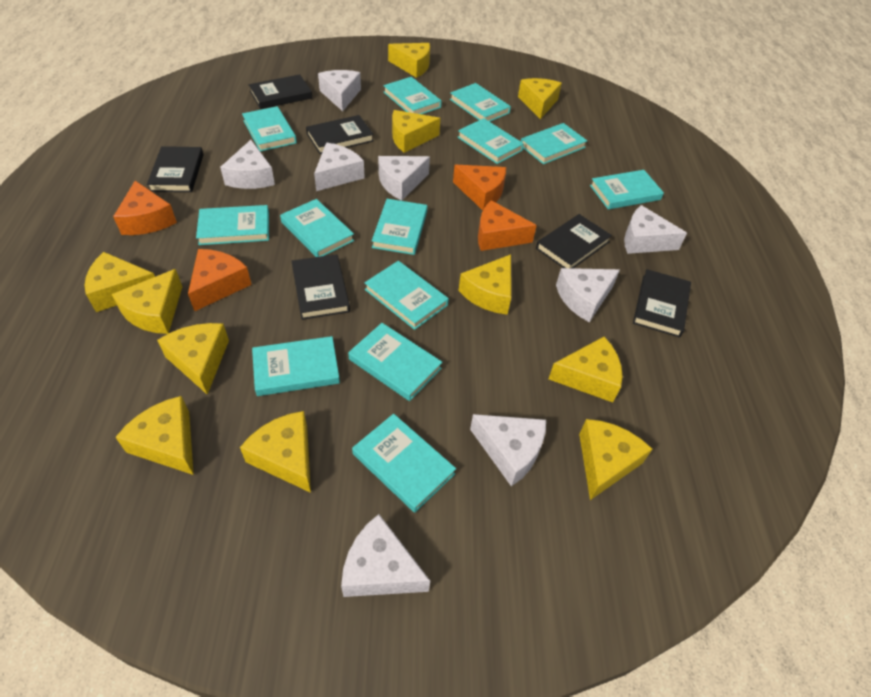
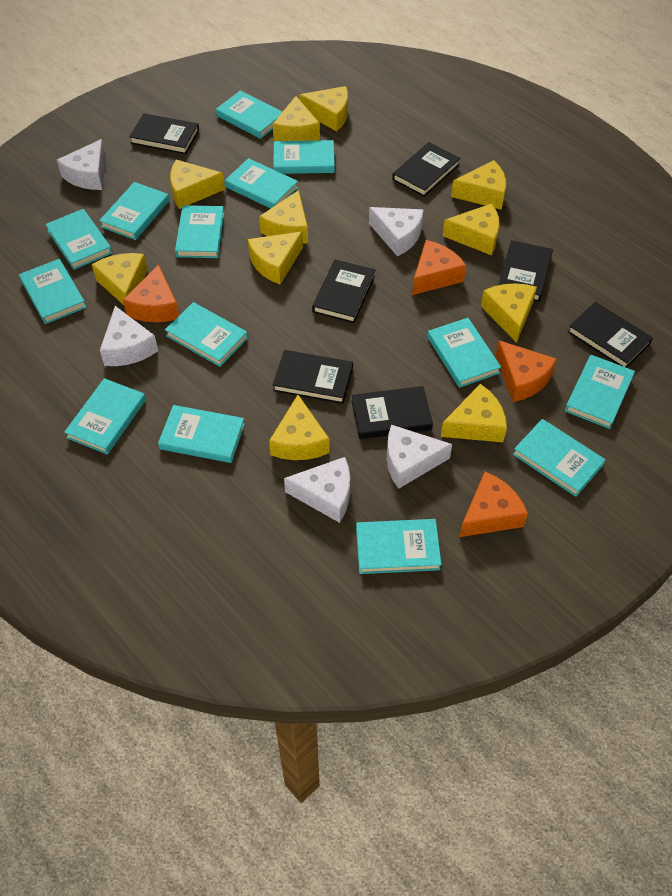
black book: [147,146,204,192] [249,74,312,109] [291,254,350,320] [306,115,374,154] [536,214,612,268] [633,269,691,338] = 6 -> [129,113,199,154] [273,350,353,404] [312,260,375,323] [351,386,433,439] [392,142,460,197] [498,240,553,302] [568,302,653,368] = 7
turquoise book: [196,205,269,245] [242,106,297,152] [252,336,340,396] [280,199,354,257] [348,323,442,401] [352,414,456,513] [364,261,449,330] [372,199,427,255] [383,77,442,114] [450,83,511,122] [458,118,524,164] [521,123,587,164] [590,170,664,210] = 13 -> [19,259,86,324] [45,209,112,270] [64,378,146,455] [99,182,169,240] [158,405,245,463] [165,302,248,367] [175,205,224,258] [216,90,282,139] [225,158,298,209] [273,140,335,174] [356,519,442,574] [427,318,501,388] [513,419,605,497] [565,355,635,429] = 14
white cheese: [220,140,275,189] [314,143,365,191] [318,70,361,111] [341,514,430,597] [378,156,430,200] [470,414,546,486] [556,268,620,323] [624,205,687,254] = 8 -> [57,139,106,190] [100,306,158,366] [284,457,350,523] [369,207,424,257] [387,425,452,489] = 5

